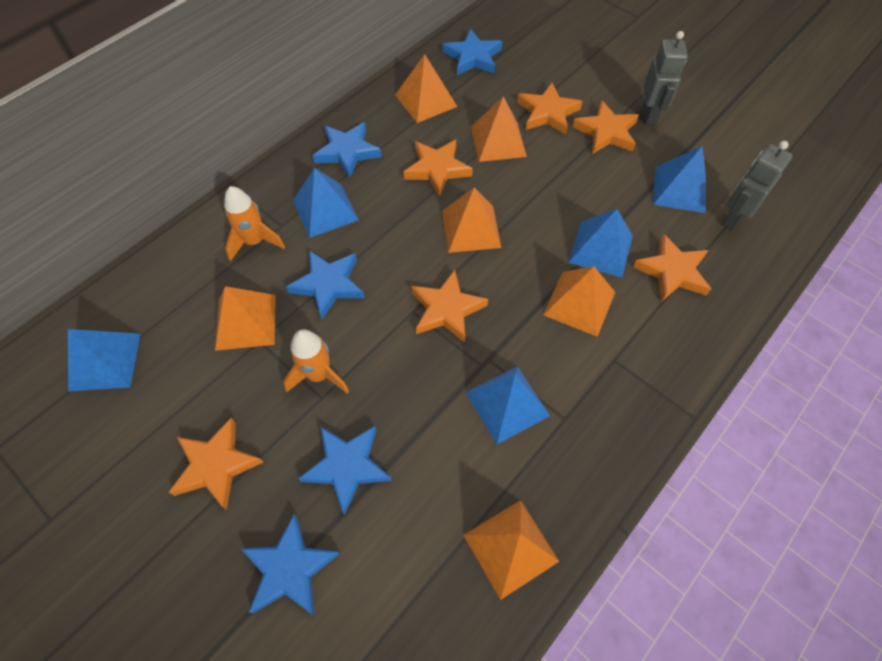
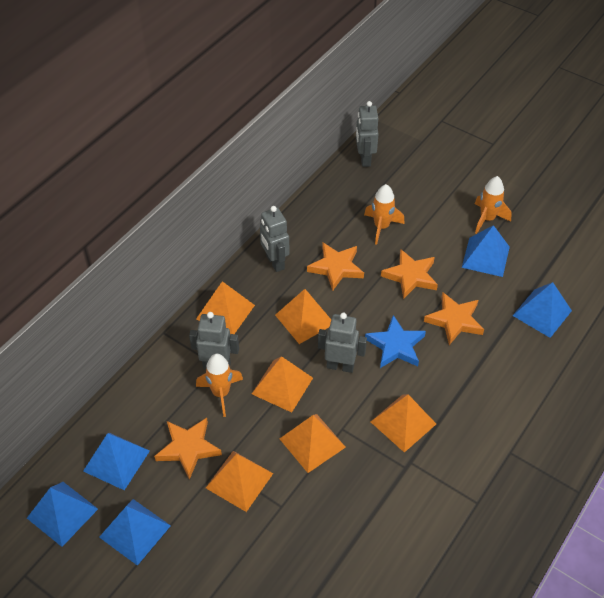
blue star: [241,514,339,615] [286,250,365,319] [298,426,392,515] [313,122,382,179] [442,29,502,75] = 5 -> [365,315,426,368] = 1
grey robot: [643,31,688,125] [722,141,793,231] = 2 -> [189,312,239,369] [260,206,290,272] [318,313,367,373] [356,101,378,167] = 4
orange rocket: [224,186,285,261] [283,329,349,393] = 2 -> [196,354,243,417] [364,184,405,245] [475,176,512,234] = 3
orange star: [169,418,264,510] [403,140,473,197] [411,270,488,343] [517,83,583,135] [572,101,639,154] [633,233,711,302] = 6 -> [154,418,222,480] [307,242,364,291] [381,249,438,299] [424,292,484,345] = 4

